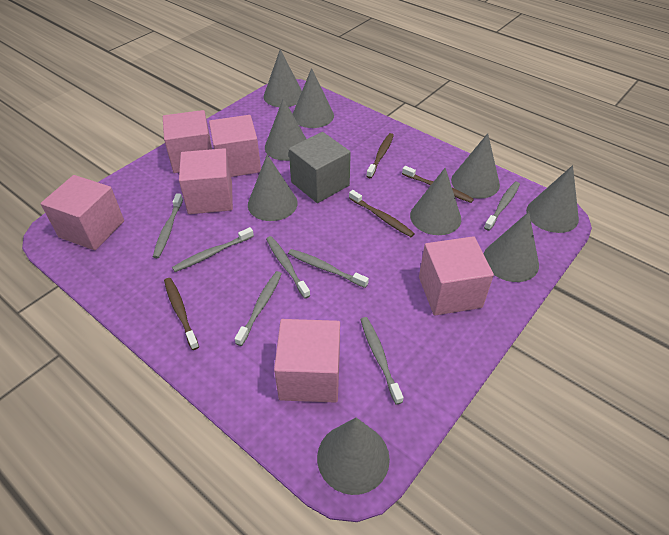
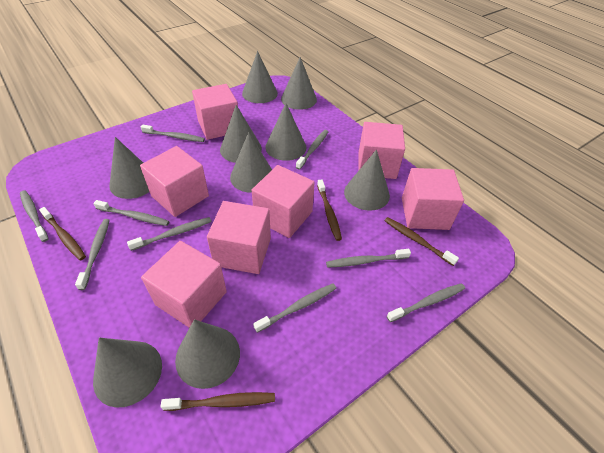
grey cube: [289,132,351,203] = 1 -> none = 0
grey toothbrush: [153,193,183,258] [172,227,254,272] [235,271,282,346] [266,236,310,299] [288,249,369,288] [360,317,404,405] [484,182,520,231] = 7 -> [20,190,49,242] [75,219,110,290] [93,200,169,226] [127,217,212,251] [141,125,205,142] [253,283,337,333] [296,130,328,170] [326,249,411,268] [387,283,465,322] = 9
pink cube: [41,175,124,250] [163,110,212,173] [179,148,233,214] [209,115,261,177] [274,319,340,403] [419,236,494,315] = 6 -> [140,146,209,217] [141,241,227,328] [192,84,238,140] [207,201,271,274] [252,165,315,238] [358,122,405,179] [402,168,464,230] = 7

